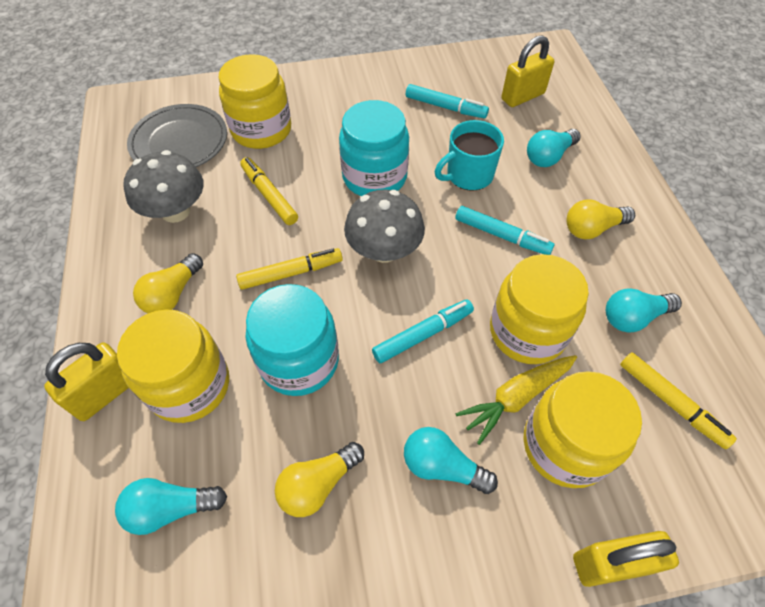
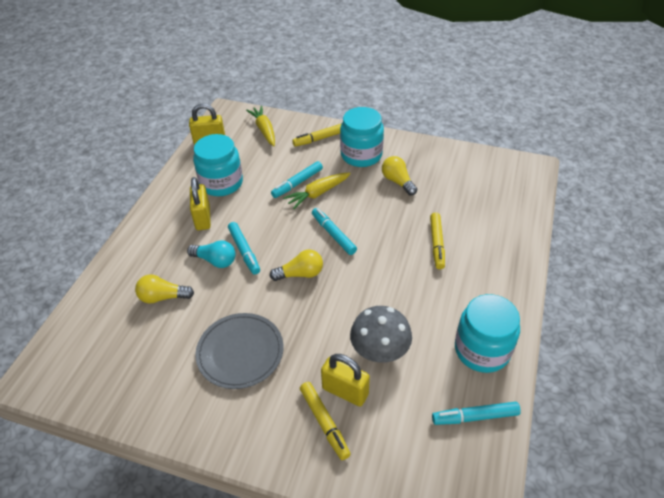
grey mushroom: [123,150,204,223] [344,189,425,263] = 2 -> [350,306,412,363] = 1
turquoise jar: [246,284,339,396] [339,100,409,196] = 2 -> [193,134,243,196] [340,107,384,167] [455,294,520,373] = 3
turquoise light bulb: [115,478,227,535] [404,427,498,494] [527,129,581,167] [606,288,682,332] = 4 -> [187,240,235,268] = 1
turquoise marker: [372,299,474,363] [406,84,489,118] [455,206,554,255] = 3 -> [228,222,260,274] [271,161,323,198] [312,208,357,255] [432,402,521,425] = 4
turquoise mug: [435,120,504,191] = 1 -> none = 0
yellow carrot: [455,355,577,445] = 1 -> [246,106,275,146] [283,172,351,209] = 2
yellow jar: [117,309,229,423] [219,54,291,149] [490,254,589,364] [523,371,642,488] = 4 -> none = 0

